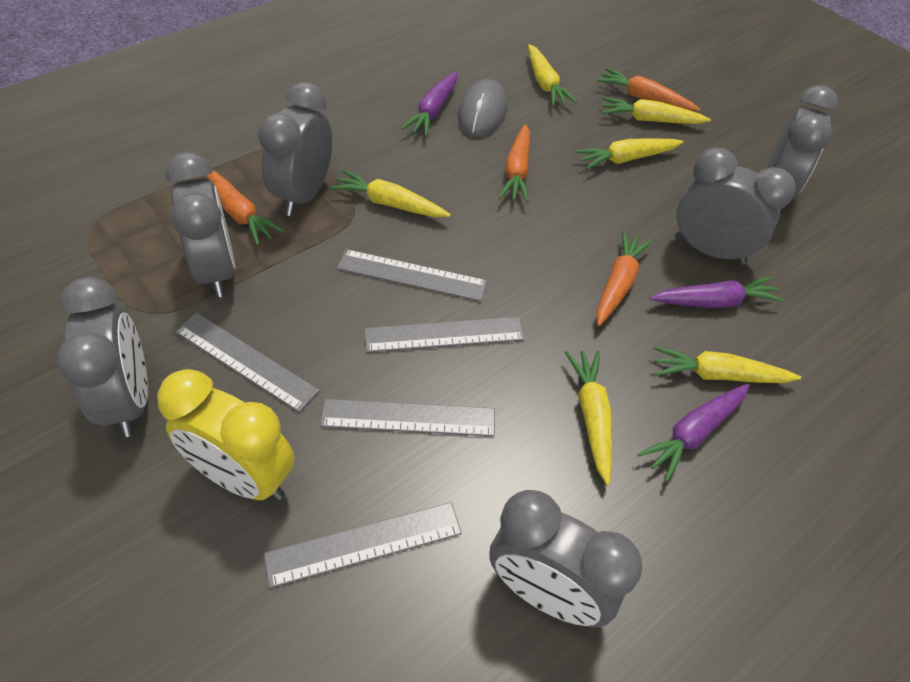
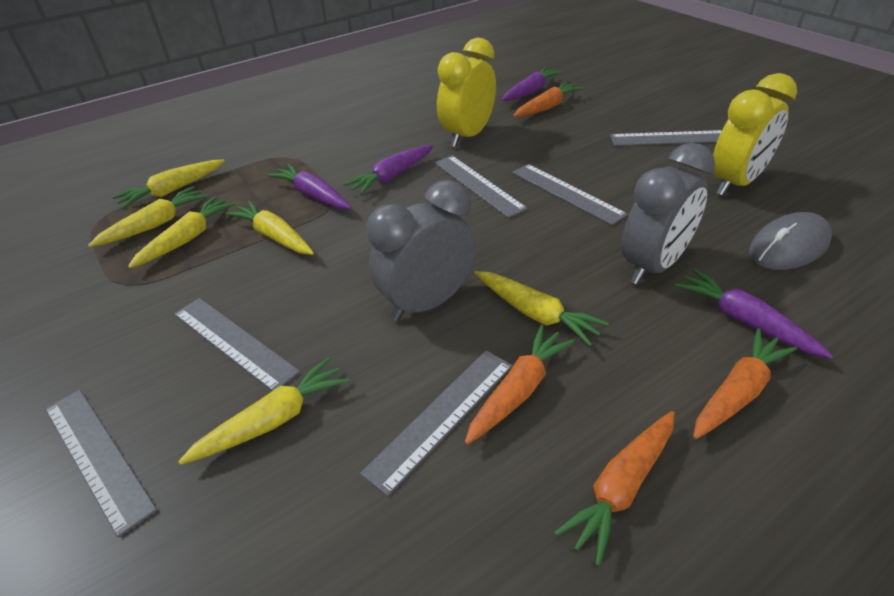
grey clock: [57,277,148,437] [165,153,236,297] [258,82,332,216] [489,490,642,627] [675,148,795,265] [767,85,838,198] = 6 -> [367,180,476,321] [621,143,715,285] = 2
grey ruler: [175,313,320,412] [264,502,462,588] [320,399,495,436] [337,249,488,301] [364,317,525,352] = 5 -> [45,390,157,537] [174,298,300,391] [360,350,512,496] [434,156,528,218] [512,164,628,225] [610,130,722,146] = 6
purple carrot: [401,72,457,136] [637,384,749,482] [650,276,784,308] = 3 -> [267,164,352,209] [343,145,433,195] [501,67,563,101] [675,269,833,359] = 4
yellow clock: [157,369,295,501] = 1 -> [437,38,496,147] [713,73,797,196] = 2

